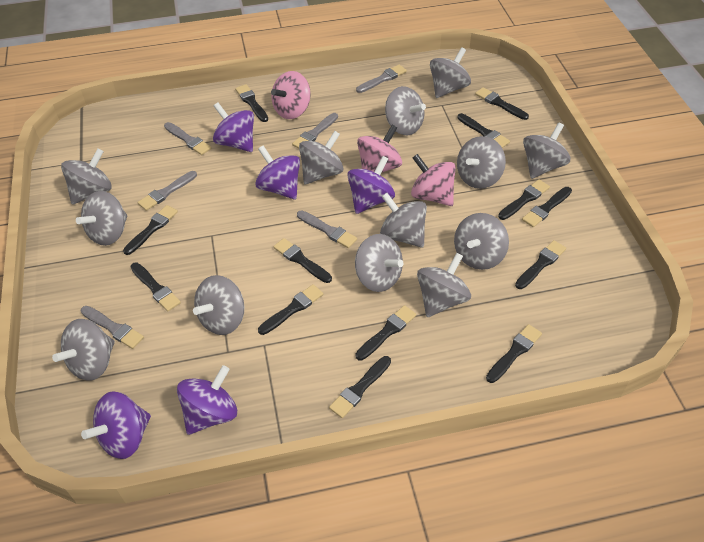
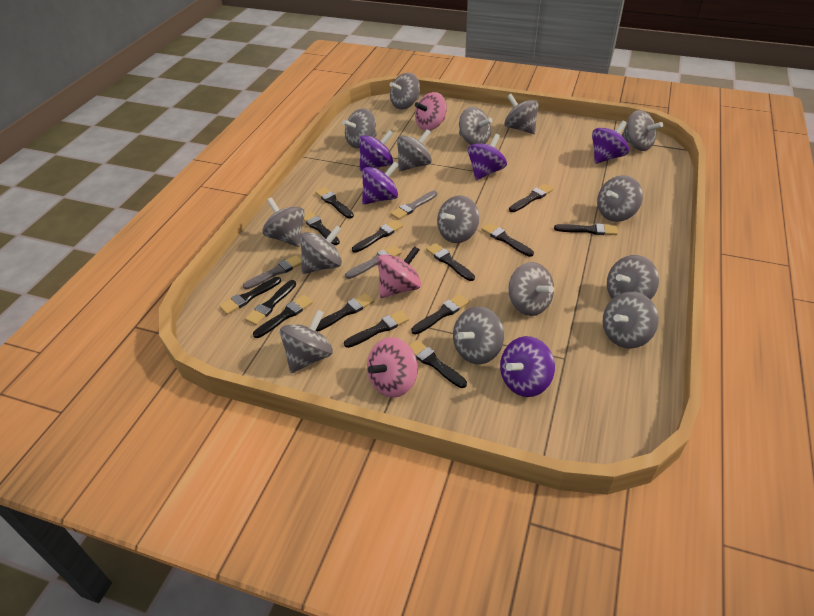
black brush: [123,205,178,255] [130,262,181,311] [235,84,268,122] [258,284,323,335] [273,238,332,283] [329,356,391,418] [355,305,416,361] [457,113,510,148] [475,87,529,120] [486,324,542,383] [498,179,550,220] [515,240,566,289] [522,187,572,227] = 13 -> [219,277,281,314] [245,280,296,325] [253,295,313,338] [304,211,340,245] [315,187,354,218] [316,293,374,332] [344,310,409,348] [352,220,403,253] [409,340,467,388] [412,294,469,335] [426,243,475,281] [481,223,534,257] [509,184,553,212] [554,223,618,235] = 14
grey brush: [81,306,144,349] [138,171,197,211] [164,122,211,155] [292,113,338,149] [297,210,357,248] [356,65,407,93] = 6 -> [243,255,302,289] [345,245,402,279] [390,190,437,220] = 3
grey spinning top: [52,319,115,381] [61,148,112,205] [76,191,128,246] [193,275,244,335] [299,131,343,184] [355,234,404,292] [380,193,427,247] [385,86,426,135] [417,253,471,317] [430,47,471,98] [454,213,509,270] [457,136,506,189] [523,123,570,179] = 13 -> [262,197,305,247] [280,310,333,373] [300,226,342,274] [342,109,377,148] [390,73,420,109] [397,129,432,171] [437,195,480,243] [453,307,504,364] [459,107,493,145] [504,94,539,134] [508,262,554,316] [597,175,643,222] [603,292,659,348] [607,255,659,300] [622,110,663,151] = 15

